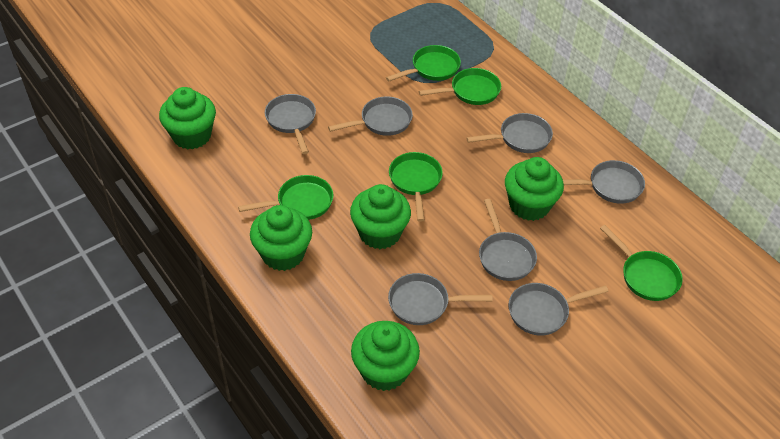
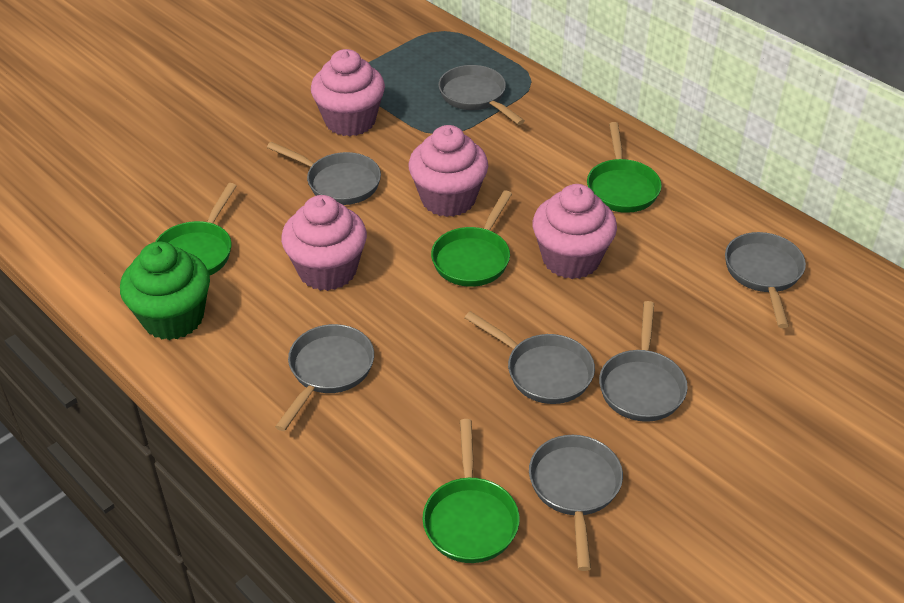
green cupcake: [159,87,216,150] [250,205,312,271] [350,184,411,249] [351,321,420,391] [505,157,564,221] = 5 -> [120,242,210,340] = 1
green pan: [238,175,333,220] [386,45,461,82] [389,152,443,222] [419,68,501,105] [600,225,683,301] = 5 -> [155,183,237,276] [423,419,520,563] [431,190,512,287] [587,122,662,213] = 4
pink cupcake: none = 0 -> [281,195,367,291] [311,49,385,136] [408,125,488,217] [532,184,617,279] = 4

